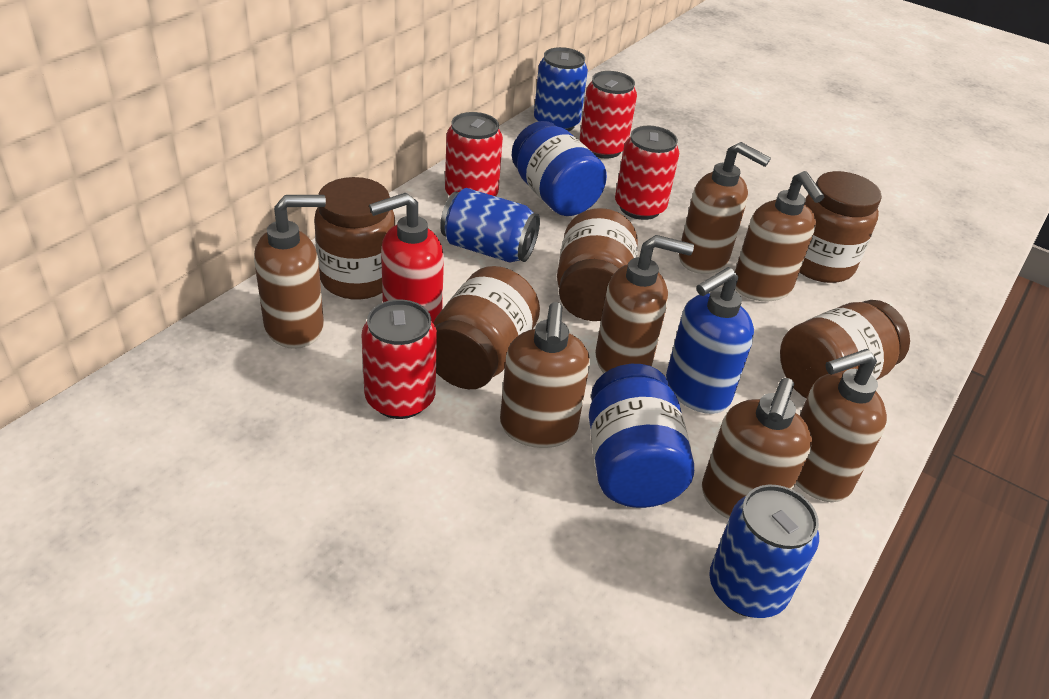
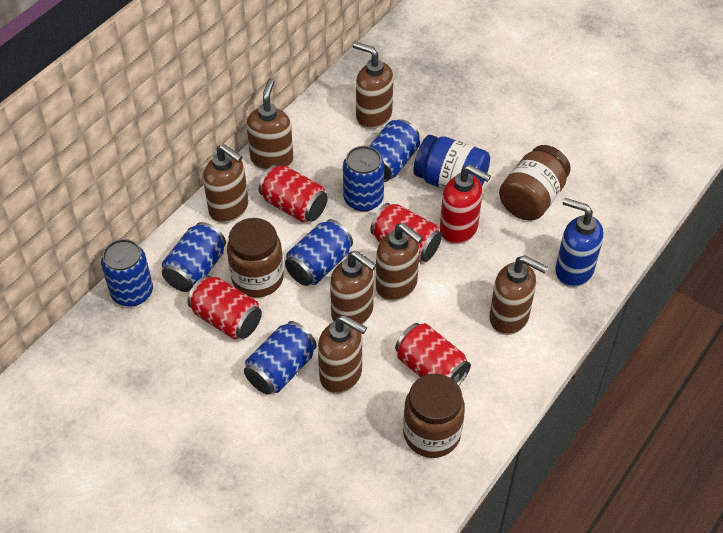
blue can: [440,188,540,263] [534,47,588,131] [709,485,819,618] = 3 -> [101,239,153,307] [162,222,226,292] [244,321,317,395] [285,219,353,286] [343,146,385,212] [370,119,420,182] = 6
blue jar: [512,121,607,216] [589,364,694,508] = 2 -> [413,135,490,189] = 1
brown jar: [314,177,395,300] [433,266,540,389] [557,208,638,321] [780,300,910,399] [799,171,882,283] = 5 -> [227,218,284,298] [403,374,465,458] [499,145,571,221] = 3

